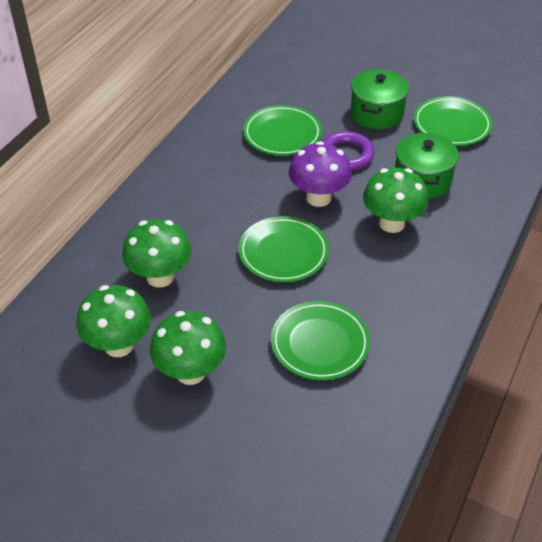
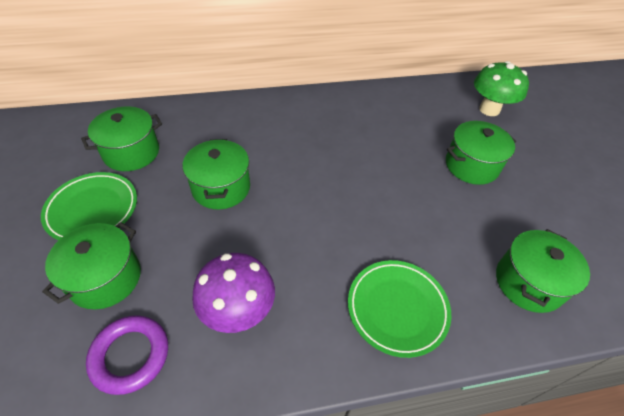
green mushroom: [76,285,151,357] [122,219,192,288] [150,311,226,385] [363,168,428,233] = 4 -> [474,61,529,116] = 1
green plate: [239,216,329,282] [243,105,322,156] [271,301,370,380] [414,96,492,146] = 4 -> [41,172,137,240] [348,260,451,358] = 2
green pot: [351,69,409,129] [395,133,459,199] = 2 -> [42,222,141,309] [81,107,162,171] [183,139,250,209] [446,121,516,185] [496,229,590,313] = 5

